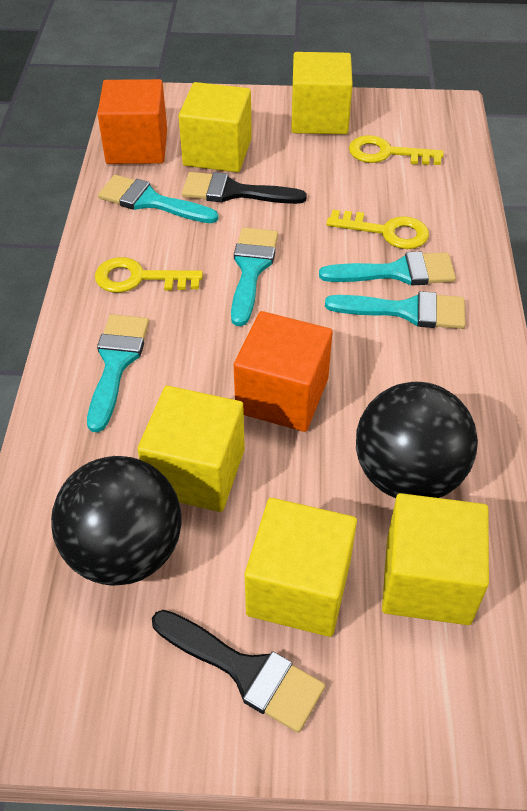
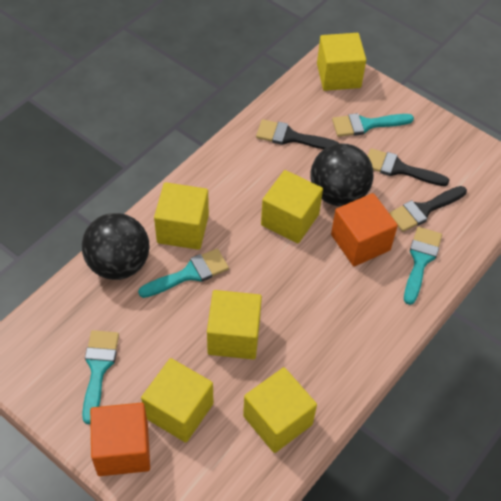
black brush: [152,610,325,733] [182,172,307,204] = 2 -> [256,119,339,149] [368,148,449,186] [389,186,467,232] = 3
turquoise brush: [87,314,149,432] [98,175,218,223] [231,227,278,326] [319,251,456,285] [325,291,465,329] = 5 -> [82,330,119,424] [138,249,229,298] [332,113,414,137] [404,227,442,305] = 4
yellow cube: [137,386,245,512] [179,82,252,172] [245,498,357,637] [291,52,353,134] [382,493,489,625] = 5 -> [141,358,213,443] [154,182,209,250] [207,290,262,360] [243,367,317,453] [261,170,323,243] [317,33,366,91] = 6
yellow key: [95,257,203,293] [326,210,429,249] [349,135,444,165] = 3 -> none = 0

